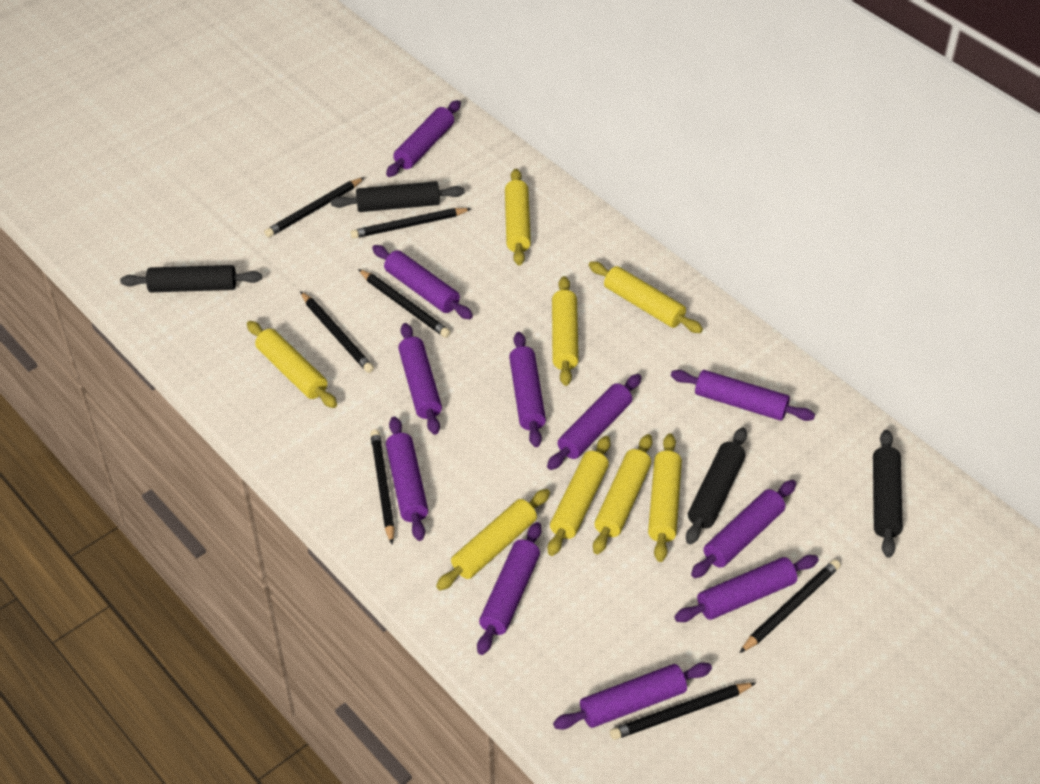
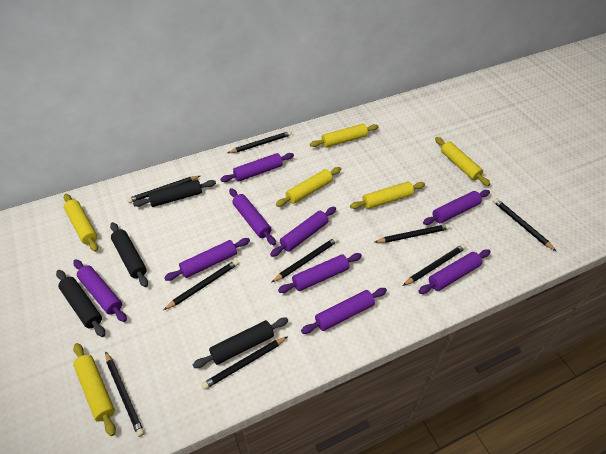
black pencil: [264,177,365,237] [300,291,374,373] [350,208,472,239] [358,269,451,338] [370,429,395,545] [610,682,756,740] [740,559,841,653] = 7 -> [105,351,144,437] [127,176,200,203] [164,260,239,310] [202,336,288,390] [228,131,292,153] [271,237,338,283] [375,224,450,243] [403,244,466,286] [493,198,556,251] = 9
purple rolling pin: [372,245,473,319] [386,100,461,177] [386,416,428,541] [398,323,442,435] [477,522,541,655] [509,332,546,447] [547,374,642,470] [553,662,712,730] [671,370,815,421] [674,555,819,622] [691,480,796,578] = 11 -> [73,259,127,322] [164,238,250,281] [221,153,294,182] [229,188,276,245] [270,207,336,257] [278,253,362,293] [301,288,387,334] [419,249,491,294] [423,190,490,225] = 9
yellow rolling pin: [247,321,337,408] [436,489,550,590] [505,169,531,266] [548,436,610,556] [552,276,578,386] [589,261,703,333] [593,434,652,554] [648,434,682,562] = 8 -> [64,194,98,252] [73,343,116,436] [276,167,341,207] [310,124,379,148] [350,182,425,209] [435,137,490,186] = 6

